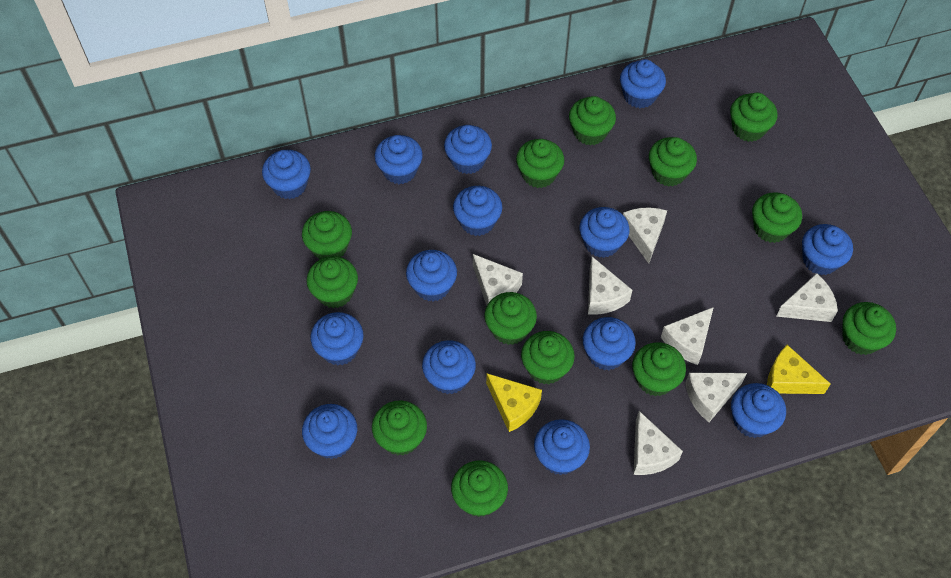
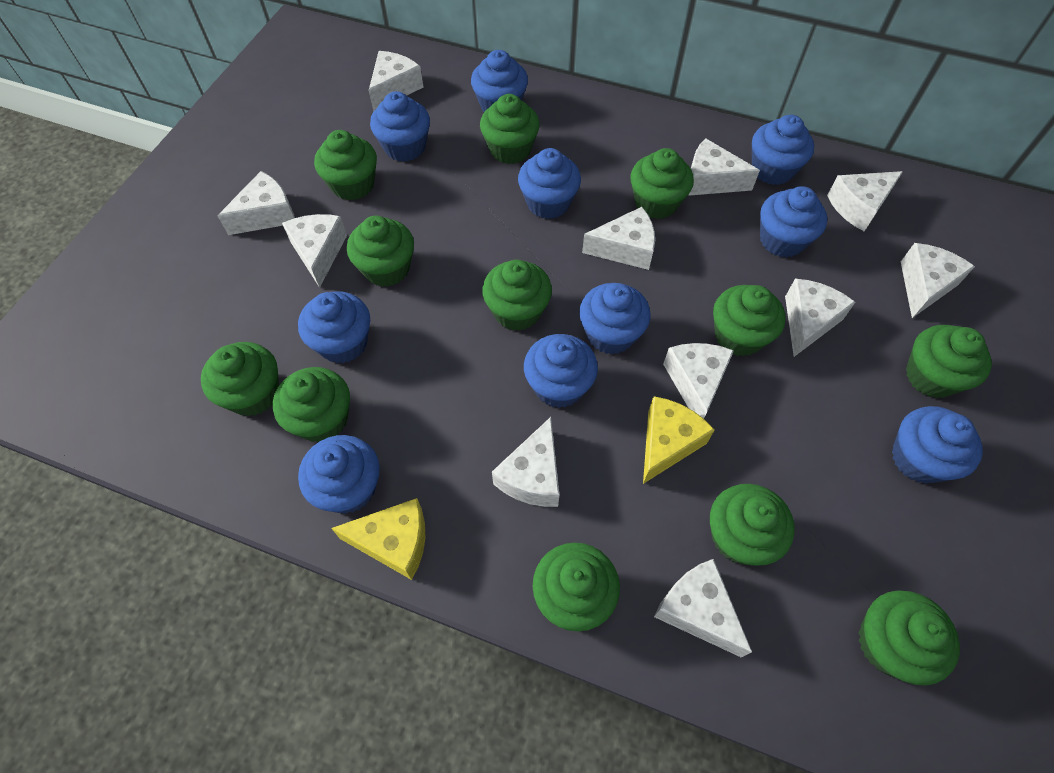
blue cupcake: [262,150,311,199] [302,404,357,459] [311,312,364,365] [375,135,423,184] [406,250,457,301] [422,340,476,394] [444,125,492,174] [453,186,502,236] [534,419,590,475] [580,207,630,258] [583,317,636,370] [620,59,666,108] [731,383,786,438] [802,224,853,275] = 14 -> [298,291,370,363] [298,435,380,514] [370,91,430,162] [471,50,528,112] [518,148,581,219] [524,334,598,408] [579,283,650,355] [752,115,814,185] [760,186,827,258] [892,406,983,484] = 10
green cupcake: [302,211,352,260] [306,256,358,308] [372,400,427,456] [451,460,508,517] [484,292,537,345] [516,139,564,188] [521,331,575,384] [569,96,616,145] [632,342,686,396] [649,137,697,187] [730,93,778,142] [752,192,802,243] [843,302,896,355] = 13 -> [201,342,279,416] [273,367,350,442] [314,130,377,200] [347,216,414,287] [480,94,540,164] [482,260,552,331] [533,542,620,632] [630,148,694,219] [710,484,795,566] [713,285,786,357] [858,590,960,686] [906,325,992,398] = 12
white cheese: [473,254,523,305] [588,257,632,315] [623,207,667,264] [633,411,683,475] [661,307,714,365] [685,373,747,422] [776,273,838,322] = 7 -> [218,171,295,235] [282,214,347,288] [369,51,424,112] [492,417,559,507] [582,207,655,270] [654,559,752,658] [663,343,734,418] [689,138,760,196] [785,279,855,357] [827,171,903,231] [901,243,975,318] = 11

